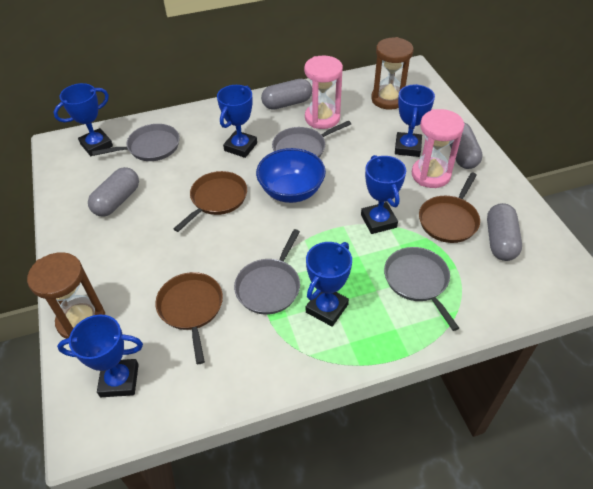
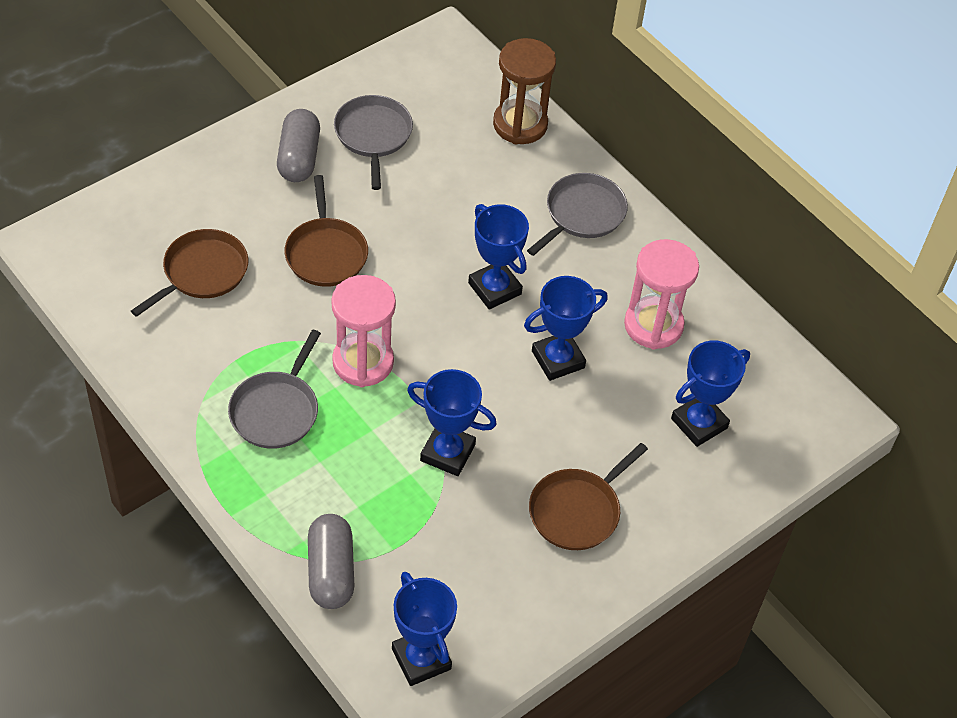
blue bowl: [256,148,326,203] = 1 -> none = 0
blue trophy: [54,83,113,156] [57,315,143,397] [217,85,257,158] [306,242,352,327] [361,155,406,234] [395,84,435,157] = 6 -> [392,572,457,686] [407,369,497,476] [468,204,529,309] [524,276,608,381] [671,341,750,447] = 5
brown hourglass: [27,252,105,339] [371,37,414,110] = 2 -> [493,38,556,144] = 1
grey capsule: [88,167,139,216] [261,79,312,110] [450,123,483,169] [487,203,522,261] = 4 -> [277,109,320,182] [308,514,354,609] = 2
grey pan: [92,124,180,161] [234,229,300,315] [272,120,351,157] [384,247,459,331] = 4 -> [228,330,321,449] [334,95,413,190] [527,173,628,256] = 3

